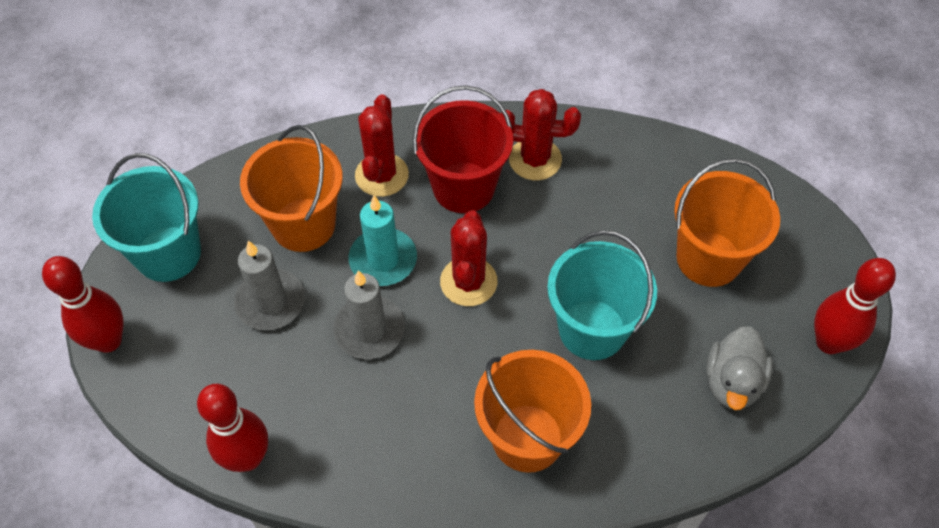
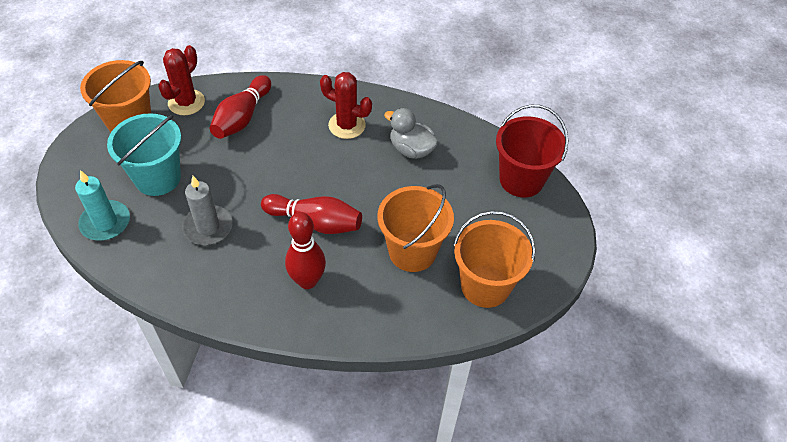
grey candle: [234,241,305,330] [333,270,405,359] = 2 -> [182,176,233,245] = 1
red cactus: [355,94,409,197] [440,210,498,306] [501,89,581,180] = 3 -> [158,45,205,115] [320,72,372,139] = 2
turquoise bucket: [92,153,201,282] [547,230,657,360] = 2 -> [107,113,181,196] = 1

